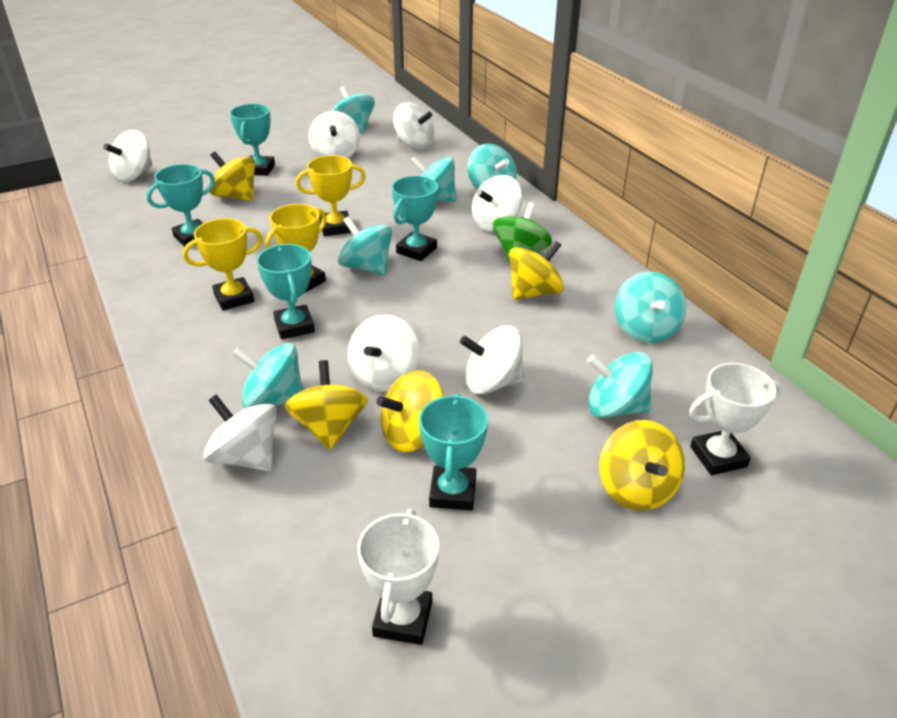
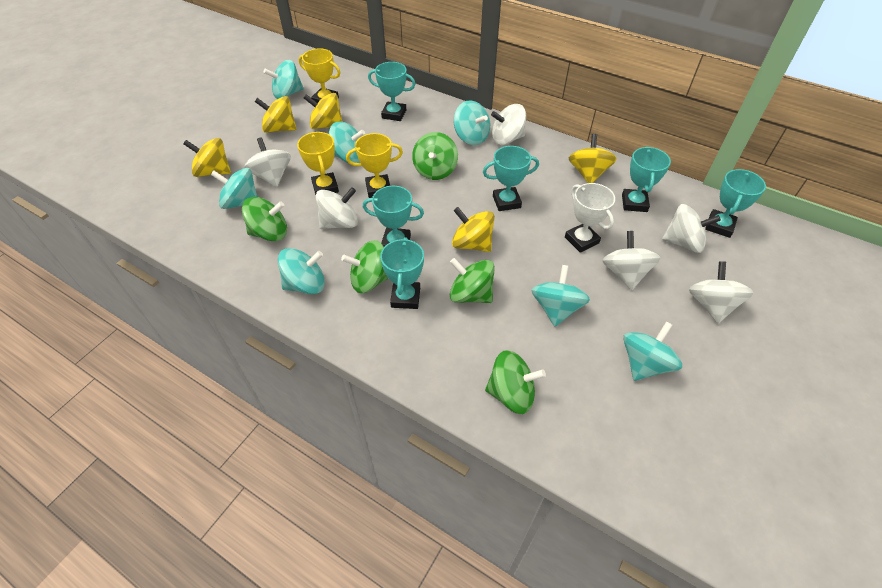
green spinning top: [492,202,552,265] = 1 -> [242,197,287,241] [341,240,389,293] [412,132,458,180] [450,258,495,303] [485,350,546,414] = 5
turquoise trophy: [146,164,215,247] [230,104,275,176] [257,244,315,339] [392,176,438,261] [419,394,488,511] = 5 -> [363,186,424,247] [368,62,415,121] [380,237,424,309] [483,146,539,211] [622,147,671,212] [705,169,766,238] = 6
white spinning top: [103,130,153,182] [203,394,277,471] [309,111,360,158] [348,315,420,392] [393,102,434,150] [460,326,525,394] [472,175,522,232] = 7 -> [244,137,291,187] [316,187,358,229] [491,104,526,145] [602,231,660,290] [662,204,721,253] [689,261,753,323] = 6
white trophy: [357,509,439,645] [689,363,783,475] = 2 -> [565,183,615,253] = 1

